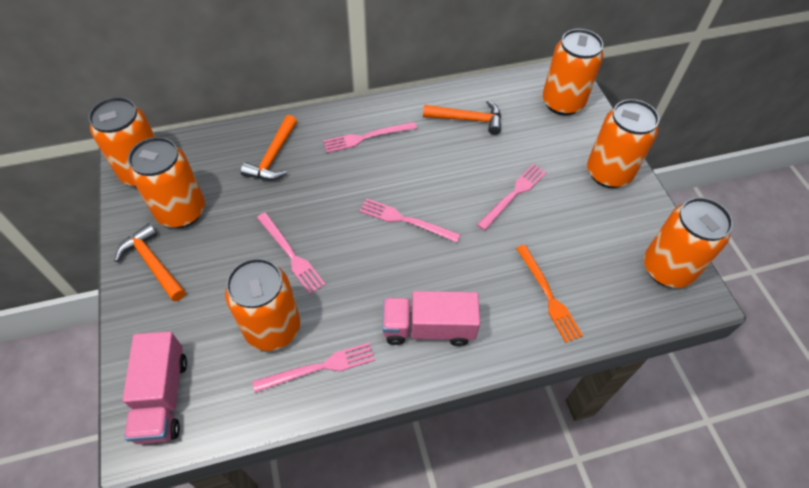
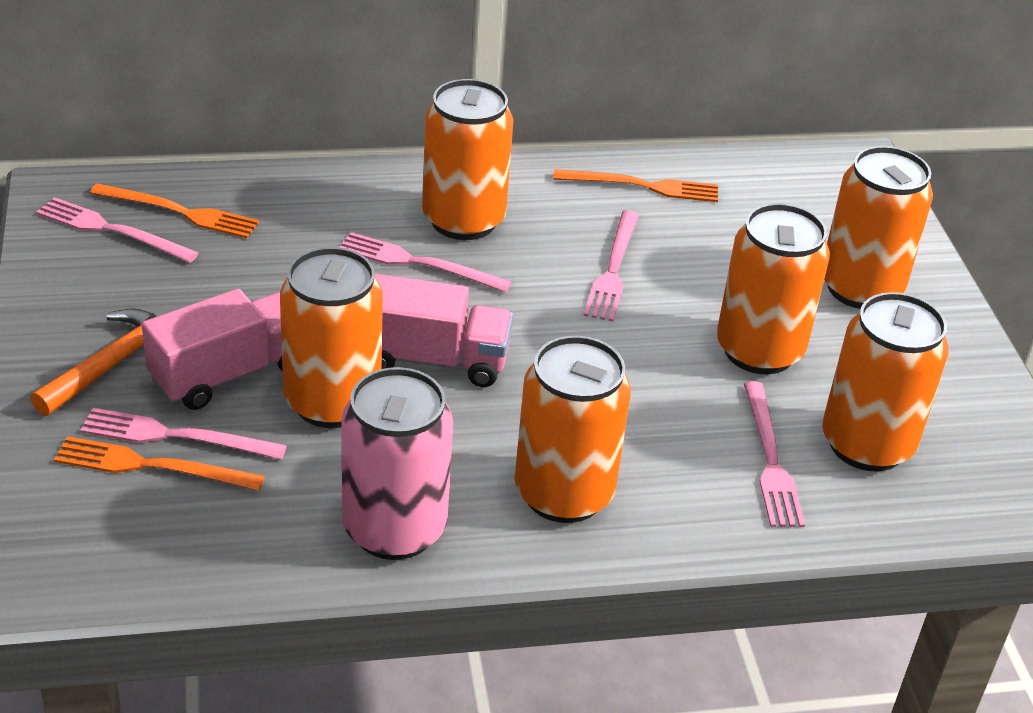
orange fork: [516,245,583,343] = 1 -> [54,436,265,491] [90,183,259,238] [553,169,718,202] = 3
orange hammer: [114,223,186,302] [241,115,297,180] [423,100,501,135] = 3 -> [30,308,157,416] = 1
pink can: none = 0 -> [341,367,453,560] = 1

